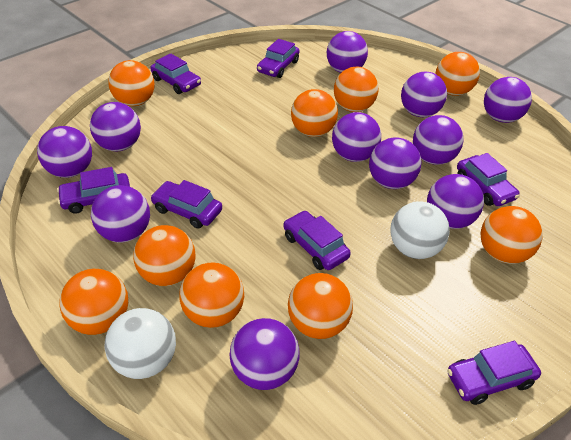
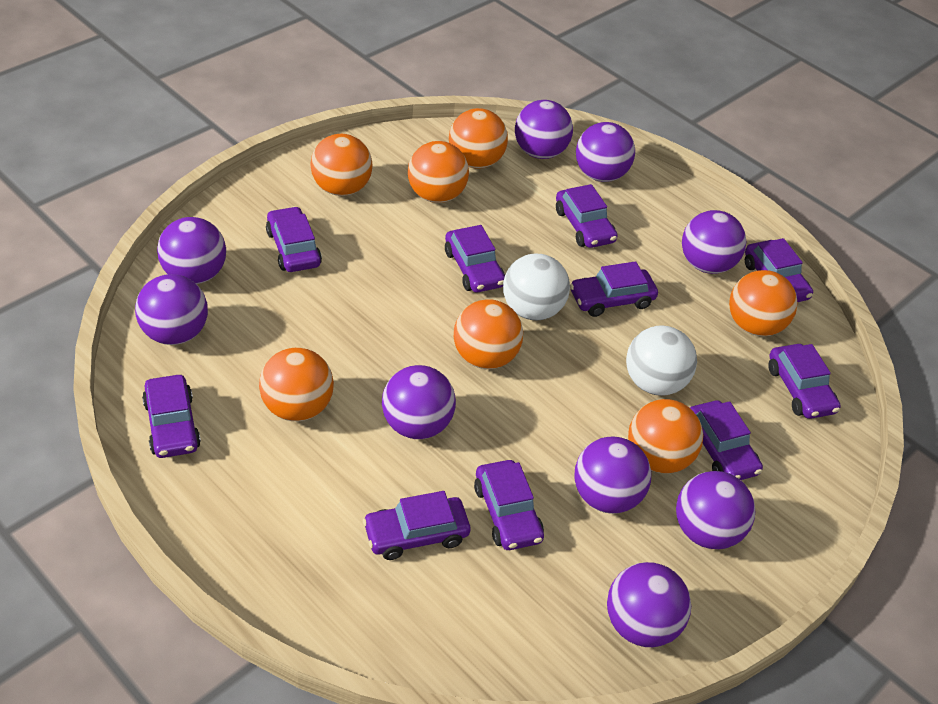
orange ball: [59,269,128,335] [108,60,155,106] [133,225,196,286] [179,263,244,328] [288,273,353,339] [291,89,338,137] [334,67,379,112] [436,52,480,96] [481,206,543,264] = 9 -> [259,348,334,421] [310,134,373,196] [408,141,469,203] [449,108,508,169] [454,300,523,369] [628,399,703,473] [729,270,798,336] = 7
purple ball: [37,126,92,178] [90,102,141,151] [91,185,150,242] [229,318,300,390] [327,31,368,73] [332,112,381,162] [369,137,421,189] [401,72,447,117] [413,115,463,165] [427,174,484,229] [484,77,532,123] = 11 -> [135,274,208,345] [157,217,226,284] [382,365,456,439] [515,100,573,159] [575,437,651,514] [576,122,635,182] [607,562,691,647] [676,471,755,549] [682,210,746,274] = 9
purple car: [57,167,130,214] [150,53,201,94] [150,180,222,228] [257,39,300,78] [283,211,351,270] [447,341,541,405] [457,153,520,206] = 7 -> [142,375,201,458] [266,206,322,272] [363,491,471,560] [445,225,505,293] [474,460,544,550] [556,184,618,248] [570,261,658,317] [690,400,763,480] [745,238,813,302] [768,344,841,419] = 10

